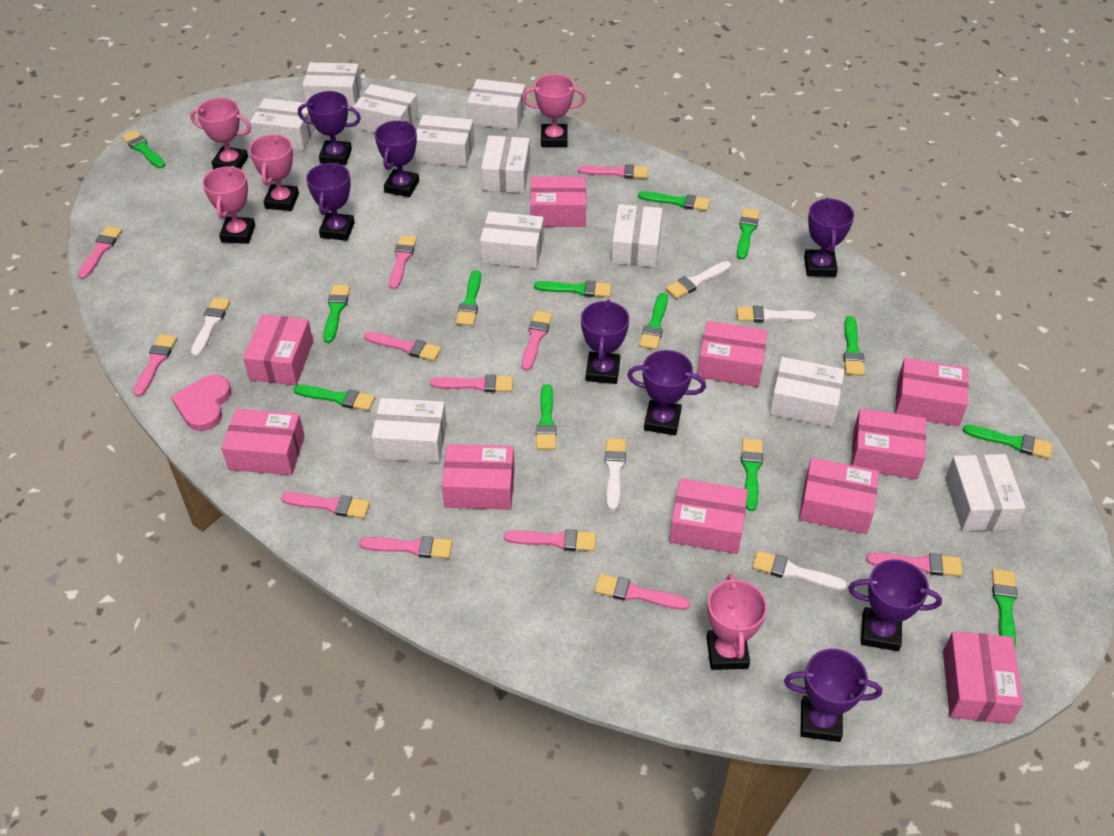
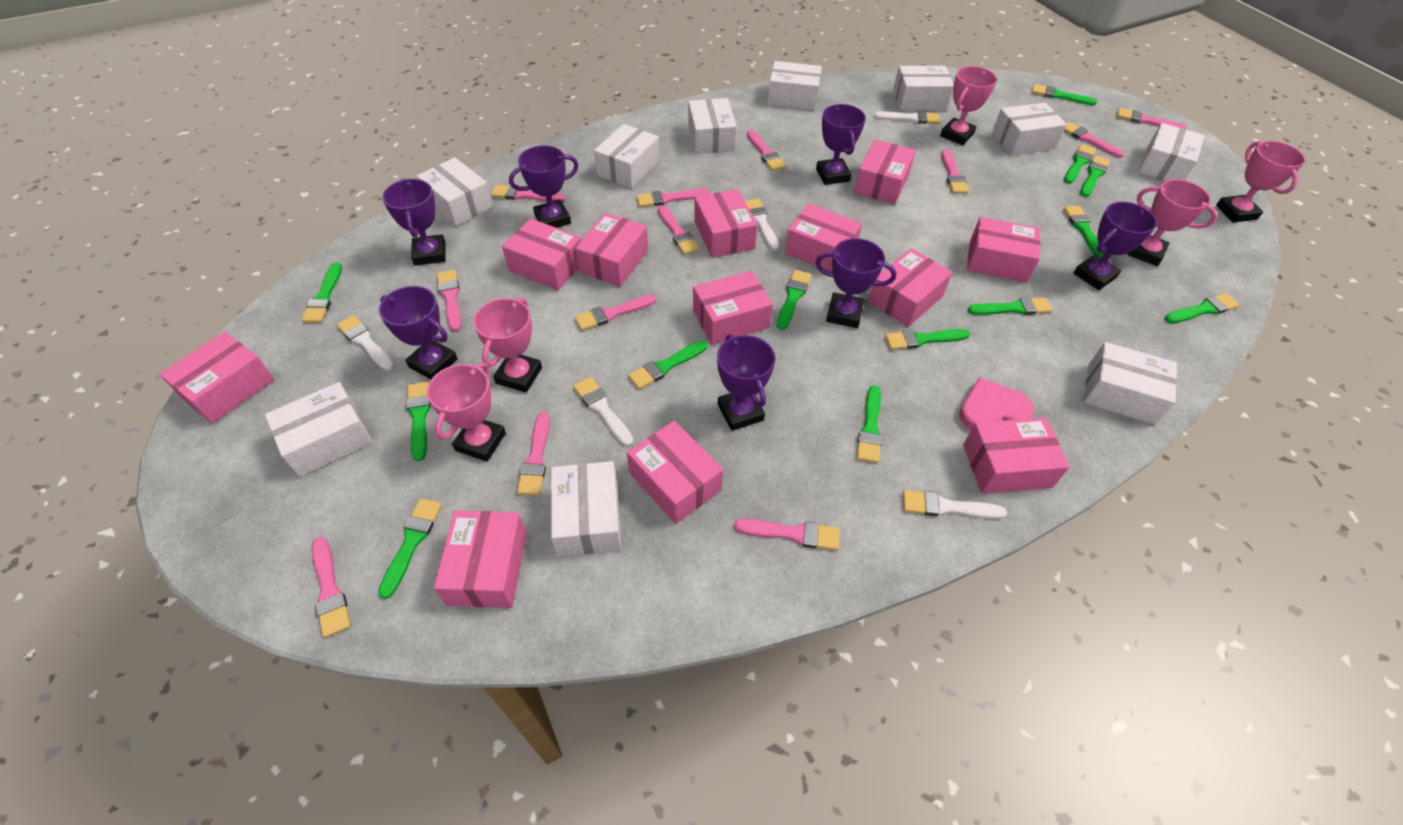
pink box: [221,409,305,475] [243,314,313,385] [442,444,515,510] [530,176,586,227] [669,478,748,554] [698,321,768,387] [799,458,879,534] [851,408,926,479] [895,358,969,426] [943,631,1023,724] = 10 -> [159,332,274,424] [434,510,527,608] [502,218,581,290] [575,213,648,287] [627,421,723,524] [693,271,773,345] [694,189,757,258] [785,204,862,272] [854,140,916,204] [868,248,952,327] [963,418,1070,494] [967,217,1041,283] = 12
purple trophy: [298,91,361,165] [306,163,355,241] [375,121,419,197] [581,300,629,384] [627,350,706,436] [784,649,882,742] [804,198,854,277] [848,559,942,651] = 8 -> [379,286,458,379] [382,179,445,266] [509,145,579,228] [717,334,775,431] [816,104,866,185] [816,238,896,328] [1073,202,1157,290] = 7
white box: [250,98,315,150] [303,62,361,108] [354,84,419,133] [371,398,447,463] [415,115,475,167] [467,79,526,130] [480,211,544,269] [481,135,530,193] [612,204,662,267] [770,357,845,427] [945,454,1026,531] = 11 -> [265,382,373,477] [417,157,493,226] [551,461,621,557] [594,124,660,188] [688,98,737,154] [768,61,822,110] [893,66,954,110] [992,103,1067,155] [1084,342,1177,425] [1138,123,1205,181] = 10

